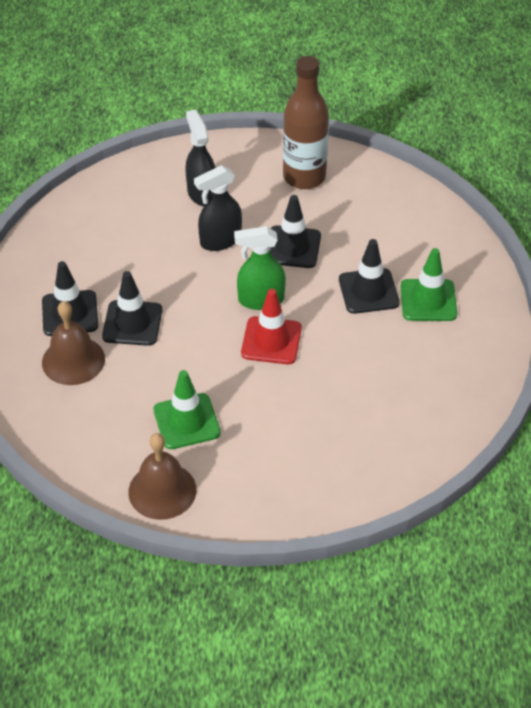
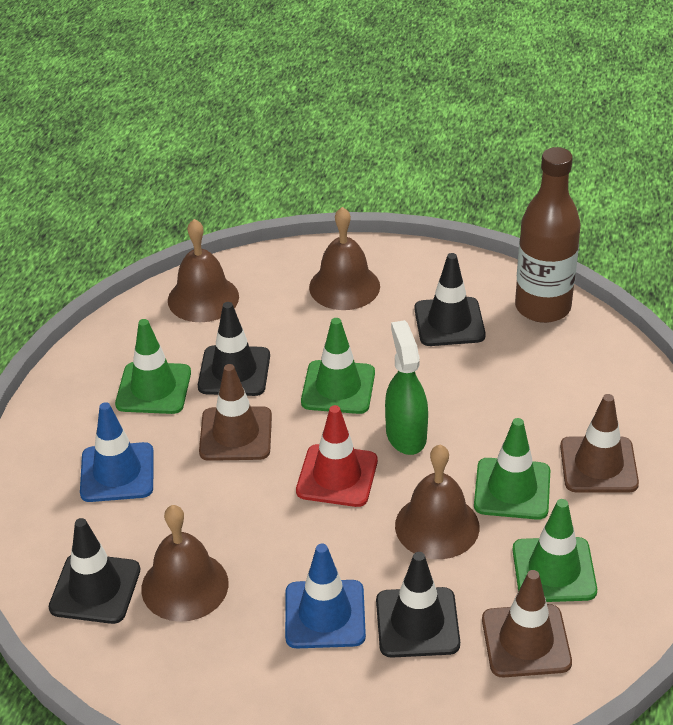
black spray bottle: [186,110,216,206] [194,165,242,251] = 2 -> none = 0
blue traffic cone: none = 0 -> [80,402,154,502] [285,544,366,648] = 2
brown bell: [42,301,105,385] [128,433,196,520] = 2 -> [141,505,229,622] [168,219,239,322] [309,207,380,310] [395,445,480,559] = 4
brown traffic cone: none = 0 -> [199,364,272,461] [482,570,572,677] [560,394,639,492] = 3
green traffic cone: [154,370,221,449] [400,248,457,321] = 2 -> [115,319,191,414] [301,318,375,414] [474,418,550,520] [512,499,597,602] = 4

